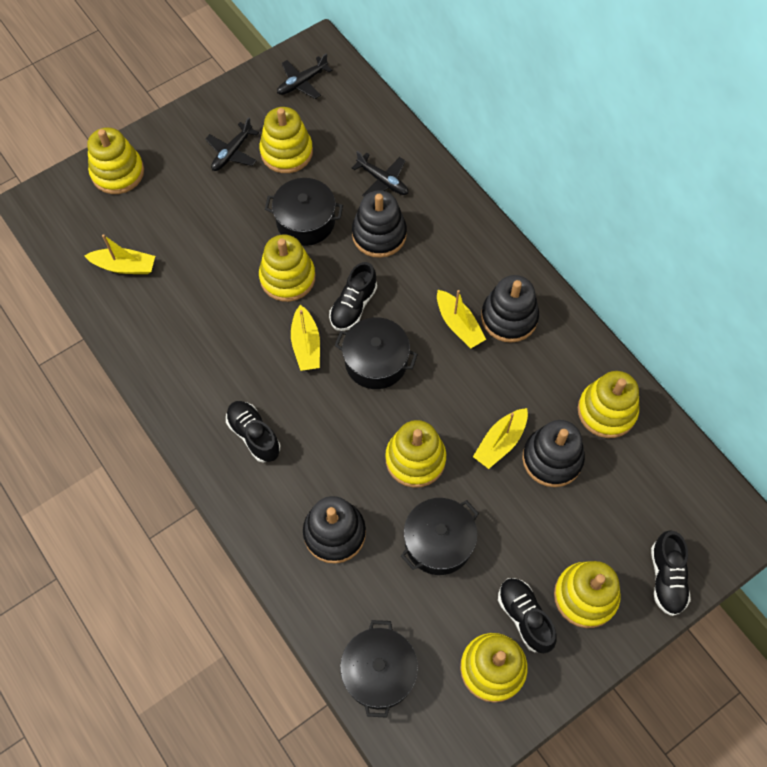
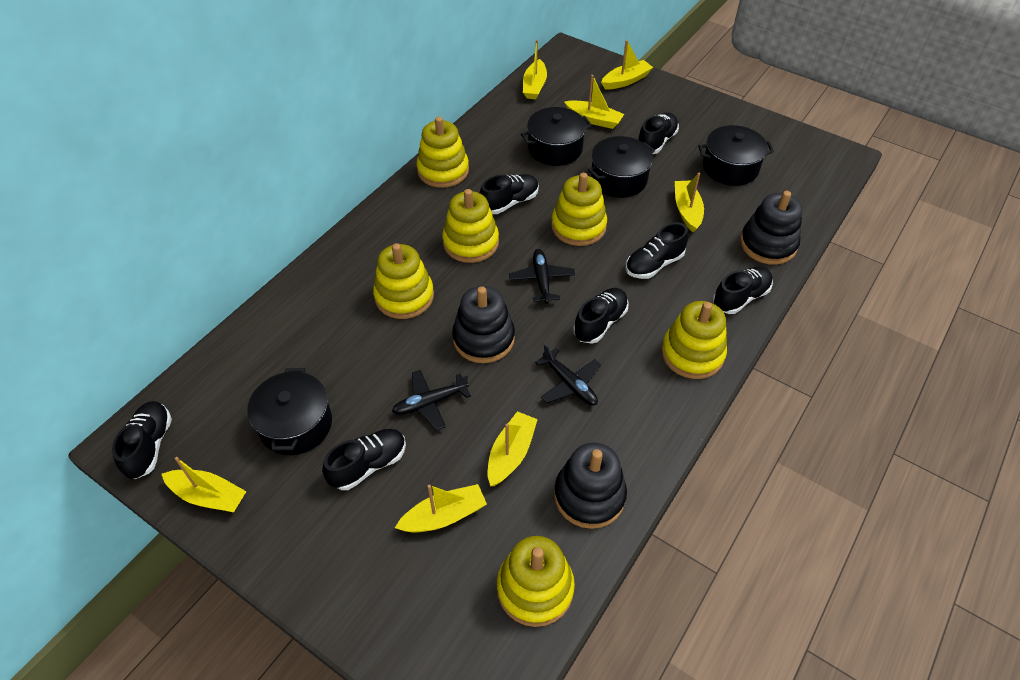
black shoe: [226,401,280,463] [329,262,377,331] [498,578,557,653] [651,530,691,616] = 4 -> [112,401,172,479] [322,429,406,490] [480,174,539,214] [573,288,629,344] [626,222,689,279] [639,113,679,154] [713,266,773,314] = 7
black stacking toy: [303,496,366,564] [352,191,407,258] [481,275,539,343] [522,420,585,487] = 4 -> [452,286,515,363] [554,443,627,529] [740,191,802,265] = 3
yellow boat: [84,234,155,274] [291,305,320,371] [437,290,486,349] [473,408,528,469] = 4 -> [162,457,247,512] [395,484,487,533] [488,411,538,486] [523,40,547,99] [565,75,624,129] [601,40,653,89] [675,173,704,232] = 7
yellow stacking toy: [87,127,144,194] [259,107,313,173] [259,234,315,302] [385,420,446,488] [460,633,528,703] [554,561,621,628] [578,371,639,438] = 7 -> [373,243,434,319] [416,117,469,188] [442,189,499,263] [497,536,575,627] [551,173,607,246] [661,301,727,379] = 6

